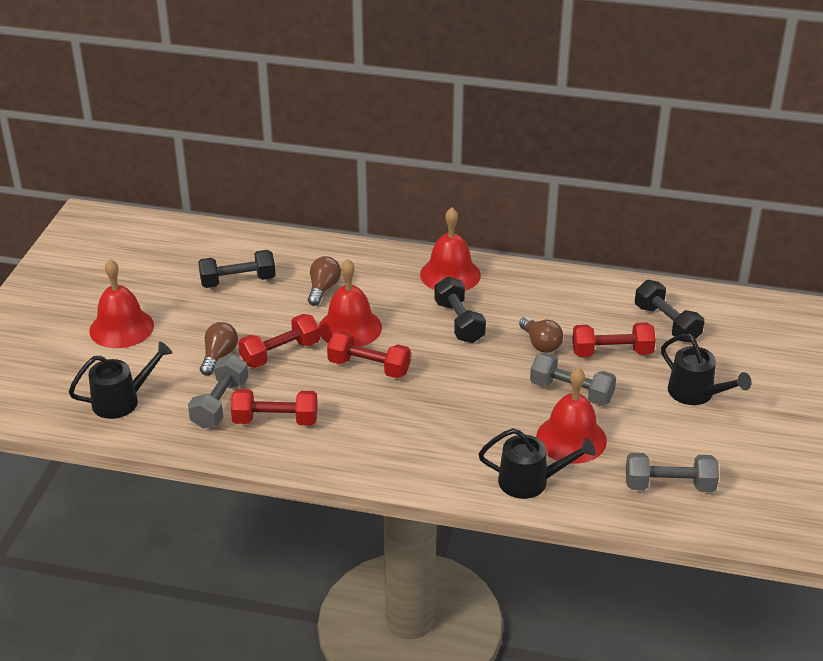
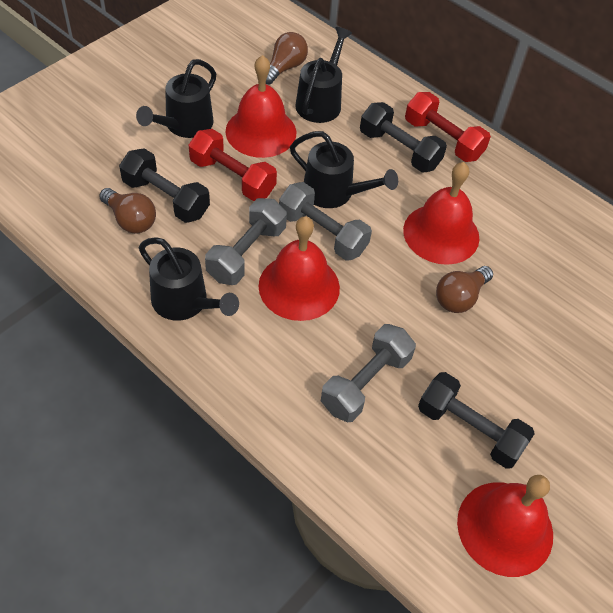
black watering can: [69,342,172,419] [478,428,596,499] [661,334,752,405] = 3 -> [136,59,216,138] [139,237,239,321] [290,131,398,208] [295,27,352,123] = 4
red dumbbell: [231,389,318,425] [238,314,320,368] [327,331,411,378] [572,322,656,357] = 4 -> [189,129,277,201] [405,92,491,162] = 2

